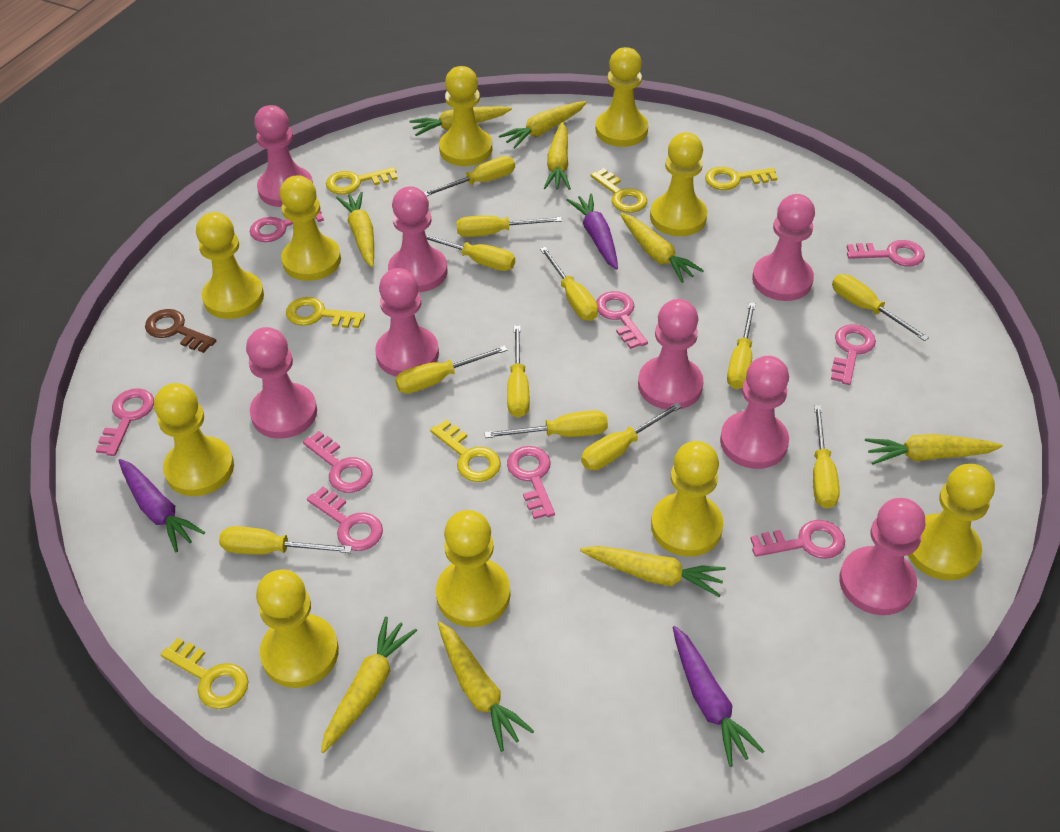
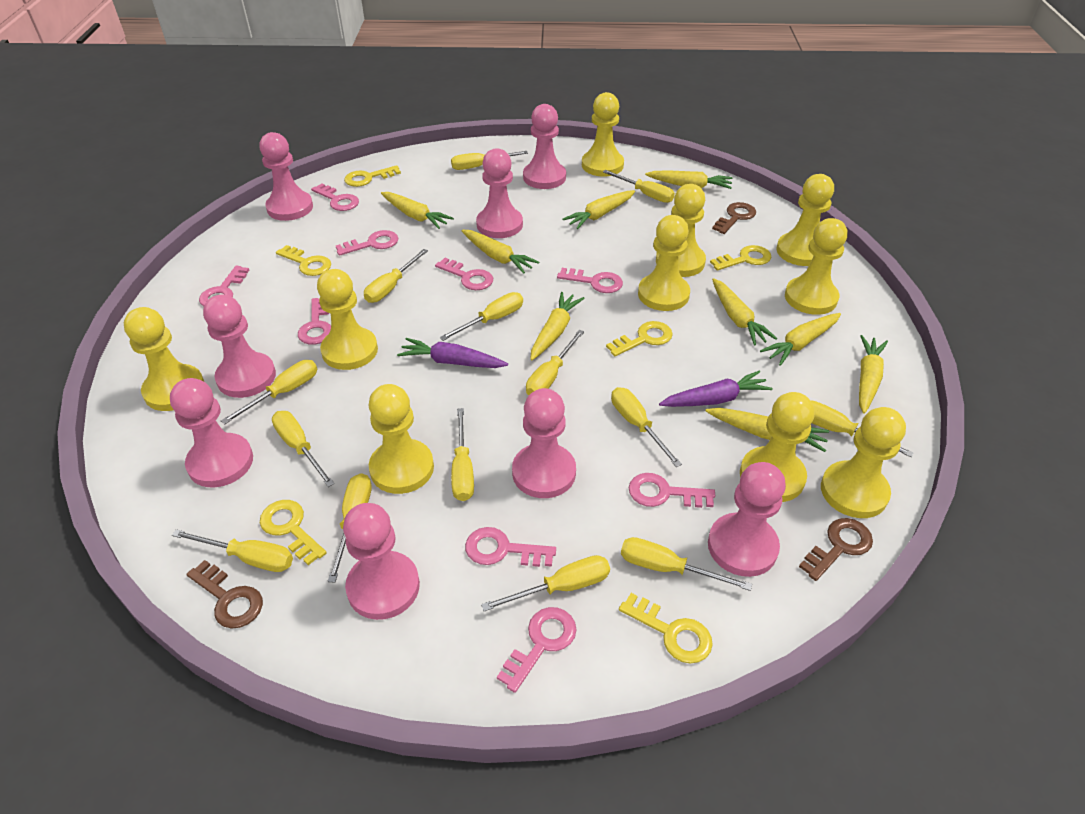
brown key: [145,309,216,353] = 1 -> [186,560,263,629] [712,202,756,234] [799,518,873,581] = 3
purple carrot: [118,459,205,552] [567,193,618,270] [673,626,764,767] = 3 -> [397,338,508,368] [659,371,772,407] = 2
yellow screwdriver: [219,526,352,555] [395,345,507,394] [424,156,515,196] [425,234,515,271] [456,215,562,237] [484,410,608,438] [507,326,530,417] [540,247,598,321] [581,402,682,470] [727,302,756,389] [813,405,840,509] [832,274,929,341] = 12 -> [172,529,293,572] [221,360,317,425] [272,411,334,487] [328,473,372,583] [364,249,428,303] [440,292,523,341] [451,151,528,170] [451,408,474,501] [481,555,610,611] [526,330,584,395] [603,170,675,203] [611,387,682,467] [621,537,752,591] [810,400,914,457] = 14

